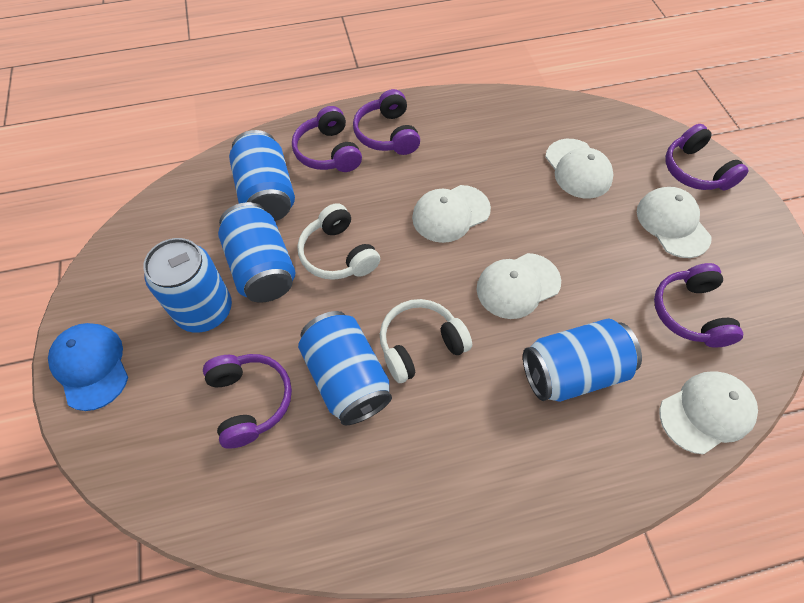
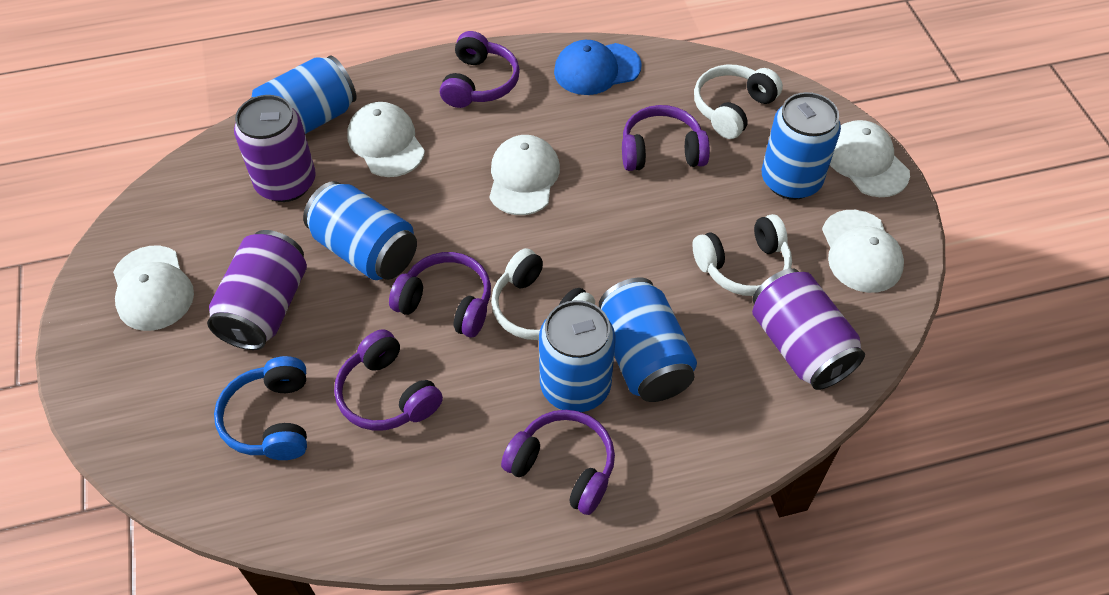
blue headphones: none = 0 -> [214,356,307,460] = 1
purple can: none = 0 -> [207,230,307,350] [234,95,316,202] [752,268,865,390] = 3
white headphones: [297,203,380,280] [380,299,472,383] = 2 -> [491,248,595,340] [692,214,792,296] [694,64,783,139] = 3

